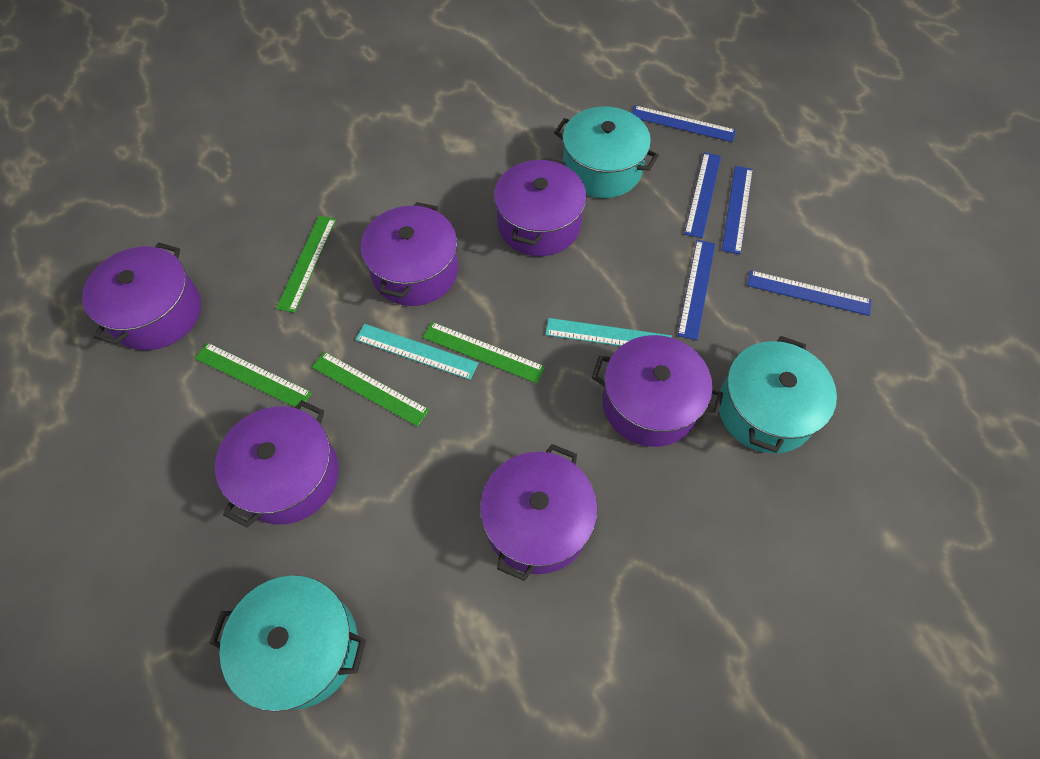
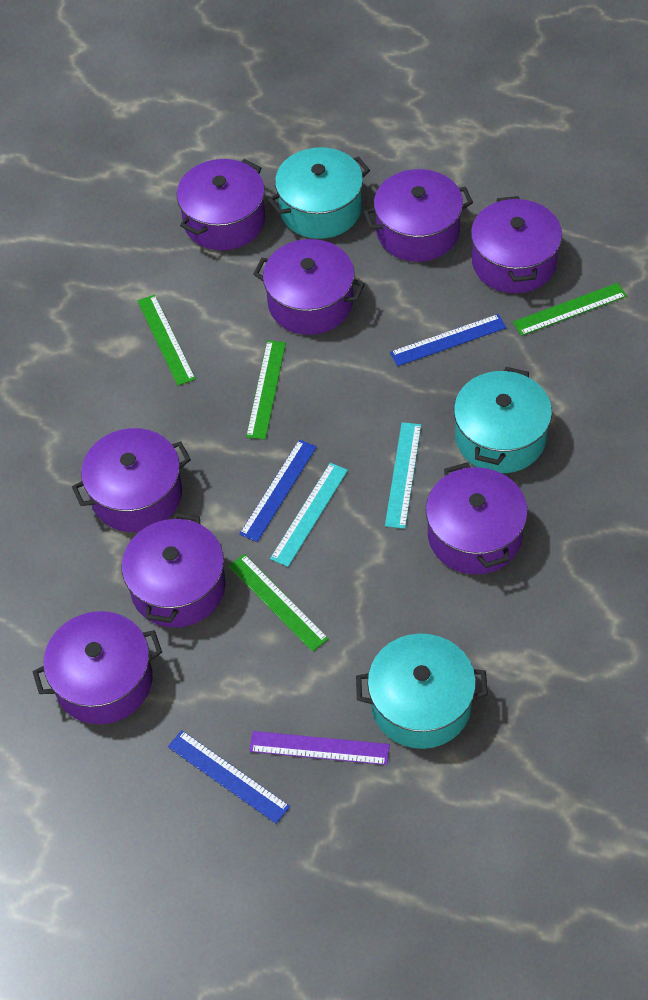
blue ruler: [632,105,736,142] [678,240,715,340] [684,152,721,239] [722,166,753,254] [747,270,872,316] = 5 -> [168,730,290,824] [239,440,317,542] [390,314,507,366] = 3
purple pot: [82,242,201,350] [215,400,339,527] [361,202,458,306] [480,444,598,581] [494,158,587,256] [592,335,723,447] = 6 -> [33,611,162,724] [72,428,191,532] [122,513,226,628] [177,159,265,251] [253,239,365,335] [364,169,473,262] [426,463,528,574] [471,196,562,293] = 8
purple ruler: none = 0 -> [249,731,390,765] = 1

